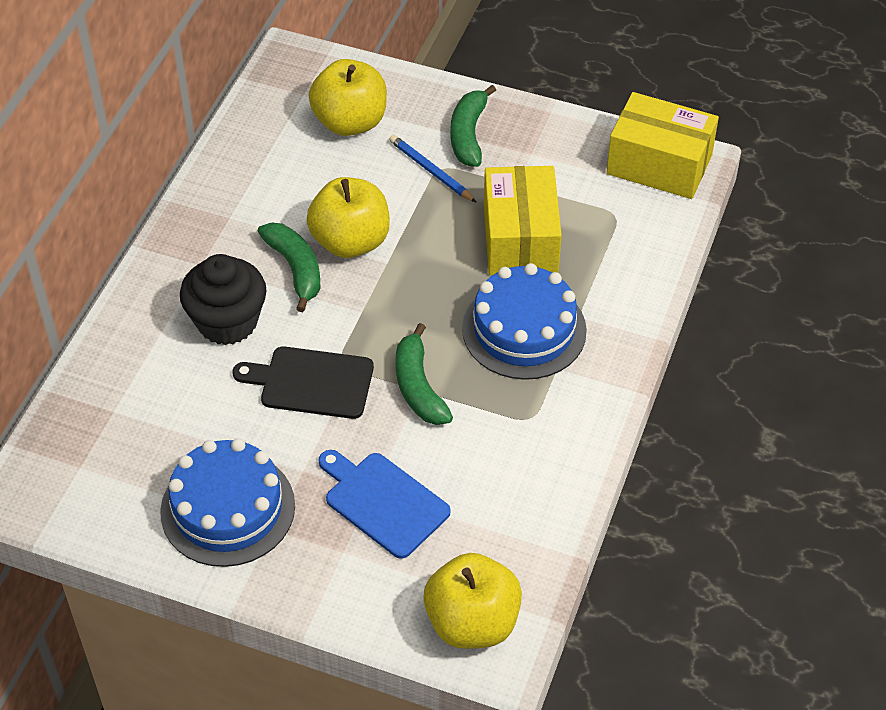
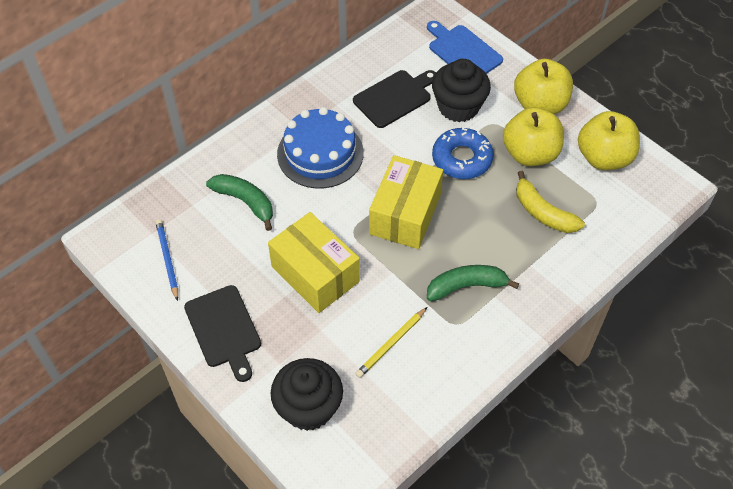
black cupcake: [180,254,266,345] = 1 -> [271,358,343,431] [432,59,491,122] = 2
black cutting board: [233,346,374,419] = 1 -> [184,285,261,382] [353,70,436,128] = 2
blue cake: [160,438,295,567] [462,263,587,380] = 2 -> [277,107,364,189] = 1
blue donut: none = 0 -> [432,128,494,179] = 1
green banana: [258,223,320,312] [396,323,453,425] [451,85,496,167] = 3 -> [206,174,273,231] [427,265,519,301] = 2
yellow banana: none = 0 -> [516,171,585,233] = 1
yellow pencil: none = 0 -> [355,307,427,378] = 1

